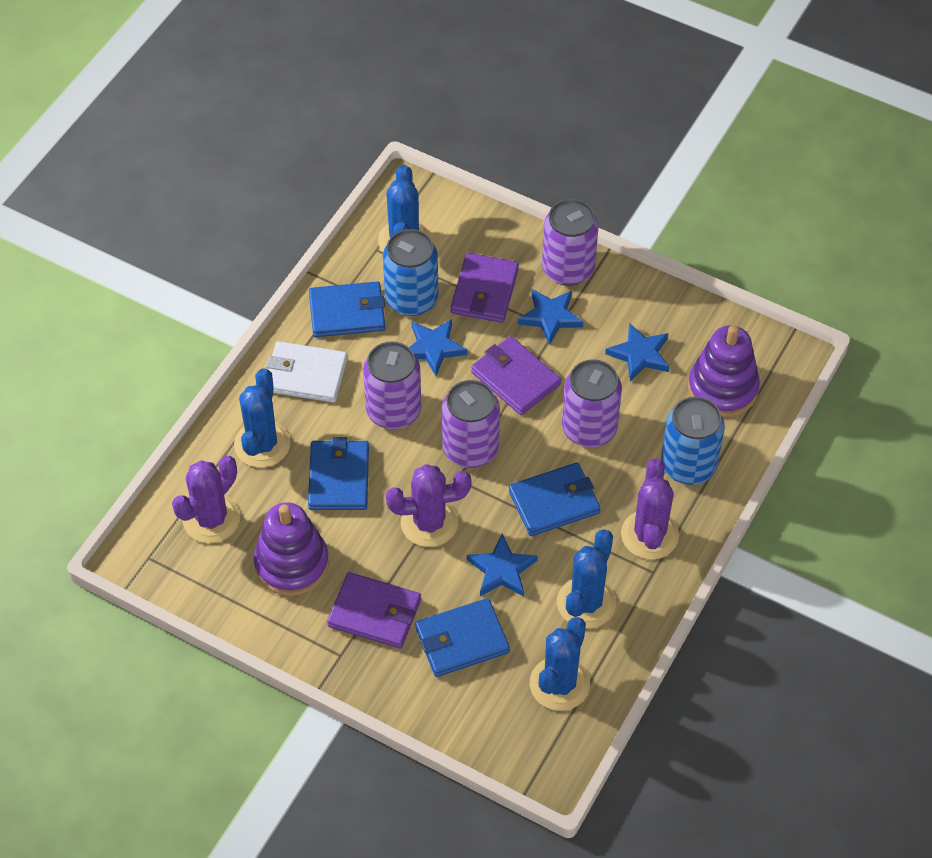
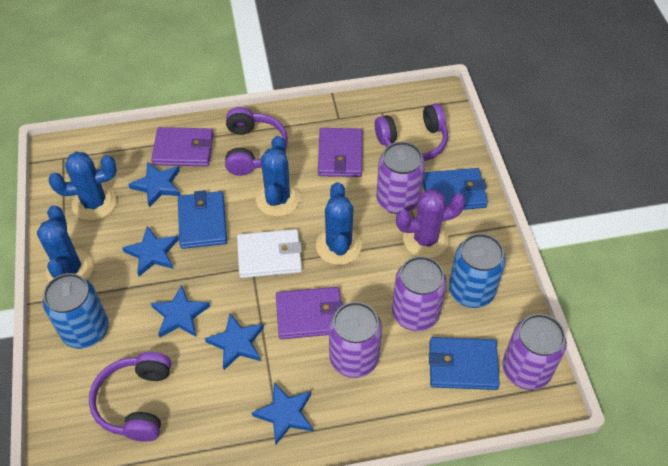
blue star: [409,319,468,376] [467,533,538,597] [518,289,583,345] [605,322,670,381] = 4 -> [122,226,179,276] [128,162,181,208] [151,285,210,337] [205,313,264,370] [252,382,313,444] = 5
blue wallet: [308,437,369,510] [309,281,385,337] [415,598,510,677] [509,462,601,536] = 4 -> [178,190,227,249] [423,168,488,210] [429,337,500,390] = 3
purple cactus: [172,456,240,543] [386,464,471,547] [621,459,679,560] = 3 -> [396,189,466,258] = 1
purple headphones: none = 0 -> [89,352,171,442] [225,107,288,176] [375,103,448,161] = 3
purple stacking toy: [254,502,329,596] [688,325,760,417] = 2 -> none = 0

